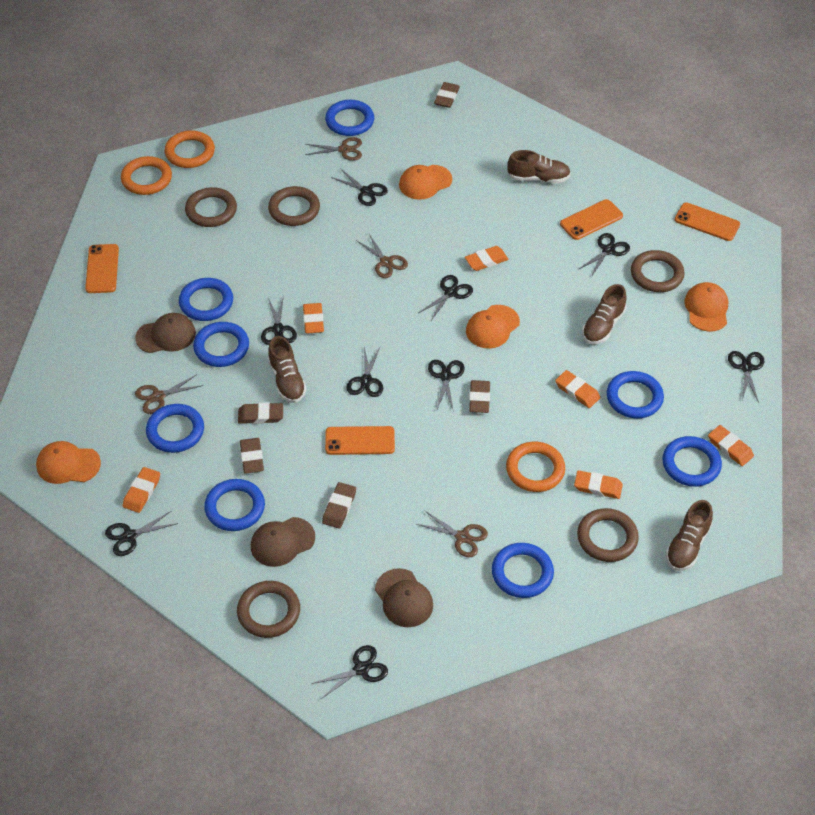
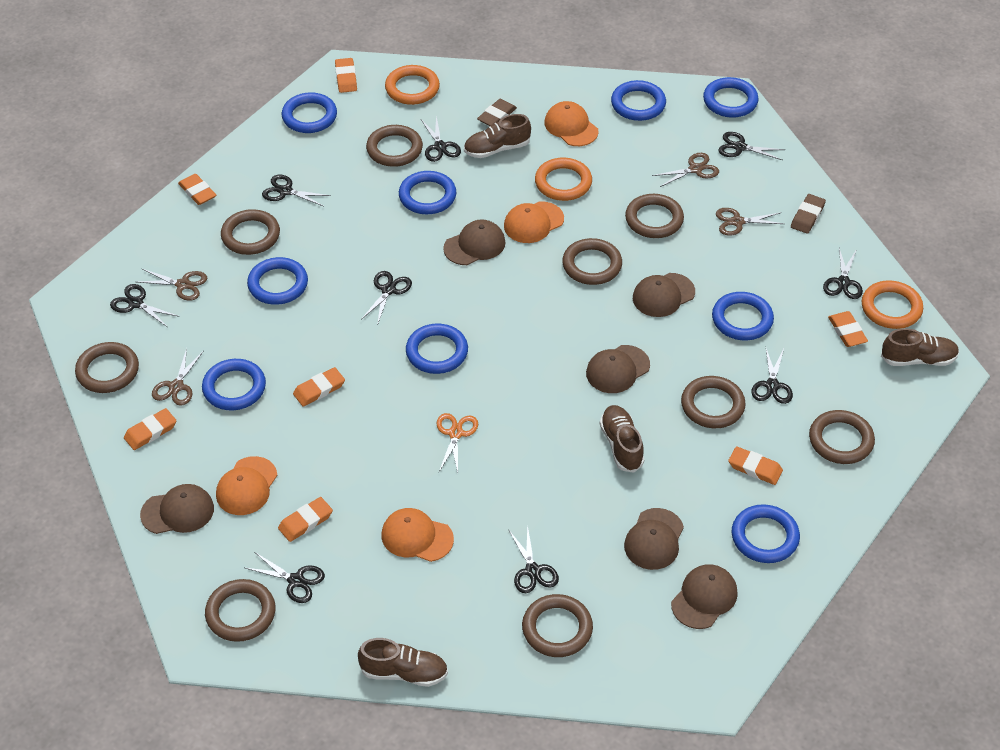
blue ring: [146,404,204,453] [179,278,233,321] [193,322,249,367] [204,479,265,531] [325,100,374,136] [492,543,554,598] [606,371,664,418] [662,436,722,487] = 8 -> [202,359,266,410] [247,257,308,305] [281,92,337,133] [399,171,456,214] [406,324,468,374] [611,80,666,121] [703,77,759,118] [712,292,774,340] [732,504,800,563] = 9
brown cap: [135,313,196,353] [251,517,315,567] [375,568,433,627] = 3 -> [140,484,214,534] [443,219,506,265] [586,345,650,393] [624,508,684,570] [633,273,695,317] [671,564,738,629] = 6
brown eraser: [238,402,283,424] [240,438,264,474] [322,482,356,529] [434,82,460,108] [469,380,490,413] = 5 -> [477,99,517,126] [791,194,826,234] = 2
brown ring: [185,187,237,227] [237,581,300,638] [268,186,320,226] [577,508,639,562] [631,250,685,292] = 5 -> [75,342,139,393] [205,579,275,642] [221,209,280,255] [366,125,423,167] [522,594,593,657] [562,238,622,285] [625,194,684,238] [681,376,746,428] [809,410,875,464] = 9
orange eraser: [123,467,160,513] [303,303,324,334] [465,246,509,271] [555,370,600,408] [574,470,623,499] [708,425,754,466] = 6 -> [124,408,176,450] [178,174,216,205] [278,497,333,542] [293,367,345,406] [335,58,357,93] [728,446,783,485] [828,311,868,347] = 7
orange phone: [85,244,119,293] [325,426,395,455] [560,199,623,240] [675,202,740,241] = 4 -> none = 0
orange scissors: none = 0 -> [437,413,478,473] = 1

